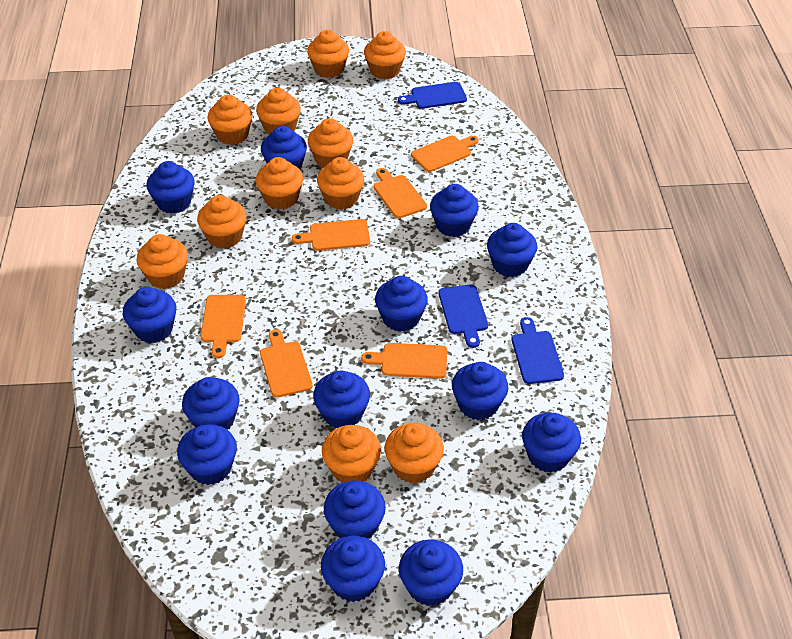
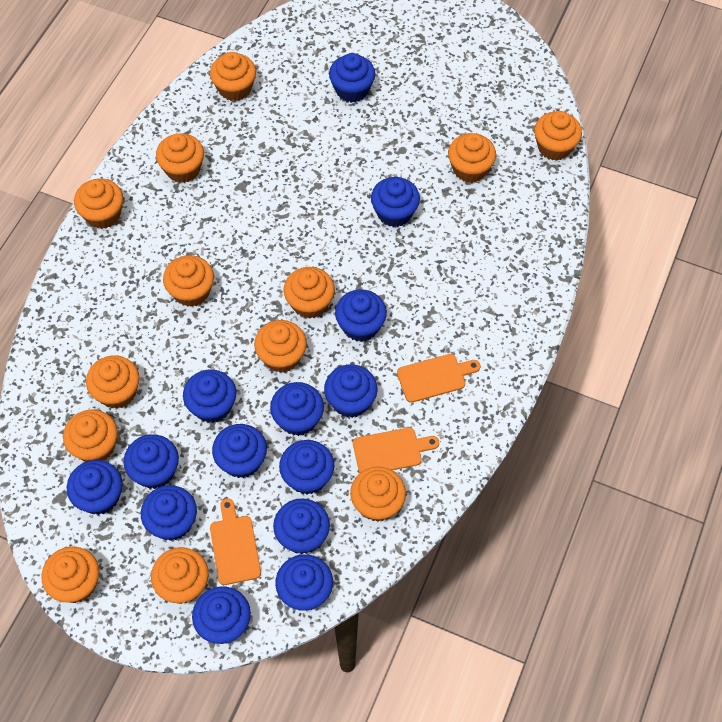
blue cutting board: [398,82,467,109] [438,284,488,348] [512,317,564,384] = 3 -> none = 0
orange cupcake: [137,234,188,289] [197,195,247,249] [208,95,253,145] [256,88,301,134] [256,157,303,210] [307,30,349,78] [308,118,353,168] [317,157,364,210] [322,425,381,483] [364,31,406,79] [385,423,444,483] = 11 -> [41,546,99,603] [63,410,118,462] [74,178,123,229] [86,355,139,409] [151,547,209,604] [156,133,204,183] [163,255,214,307] [210,52,256,101] [254,320,307,373] [283,267,335,319] [350,467,406,522] [448,133,496,183] [534,111,582,161] = 13
orange cutting board: [201,295,246,358] [260,329,313,398] [292,219,370,251] [361,343,447,379] [374,168,427,218] [411,136,479,172] = 6 -> [210,498,261,585] [353,428,439,473] [397,354,481,403] = 3

